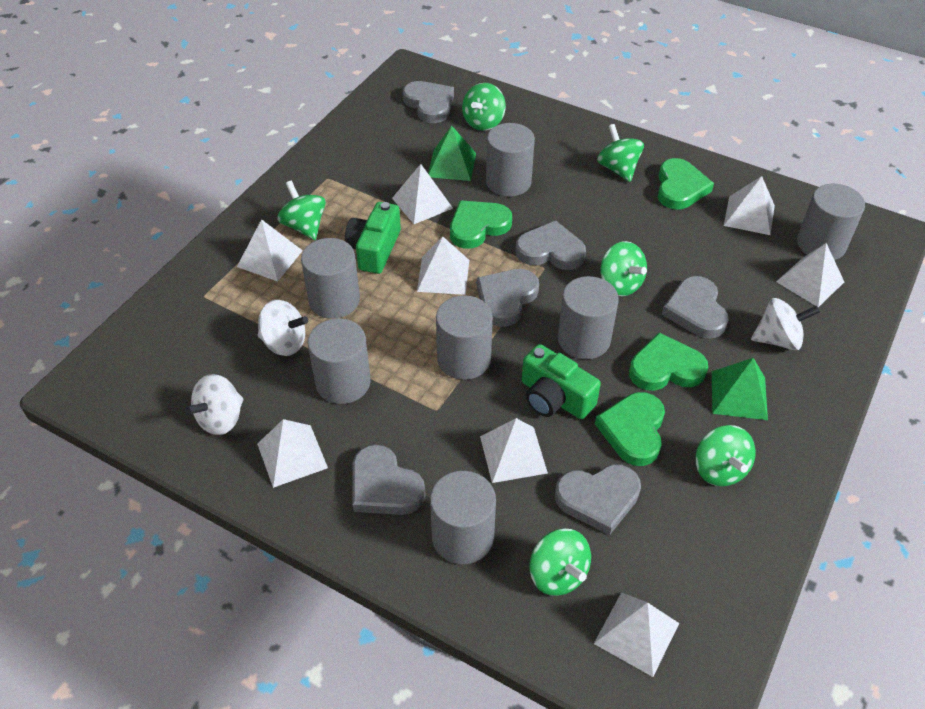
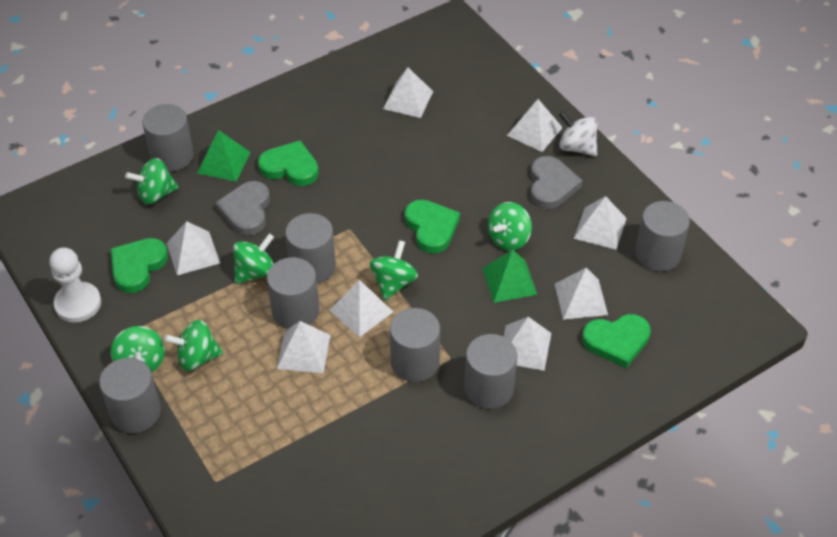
green camera: [345,202,401,274] [522,344,601,419] = 2 -> none = 0
grey heart: [352,445,426,515] [403,81,454,123] [477,269,539,327] [516,220,586,270] [555,464,641,535] [662,276,729,339] = 6 -> [215,181,270,236] [530,156,583,209] = 2
white pawn: none = 0 -> [49,248,101,323] = 1
white spinning top: [185,374,243,435] [258,300,308,356] [751,298,820,350] = 3 -> [559,111,597,156] = 1

